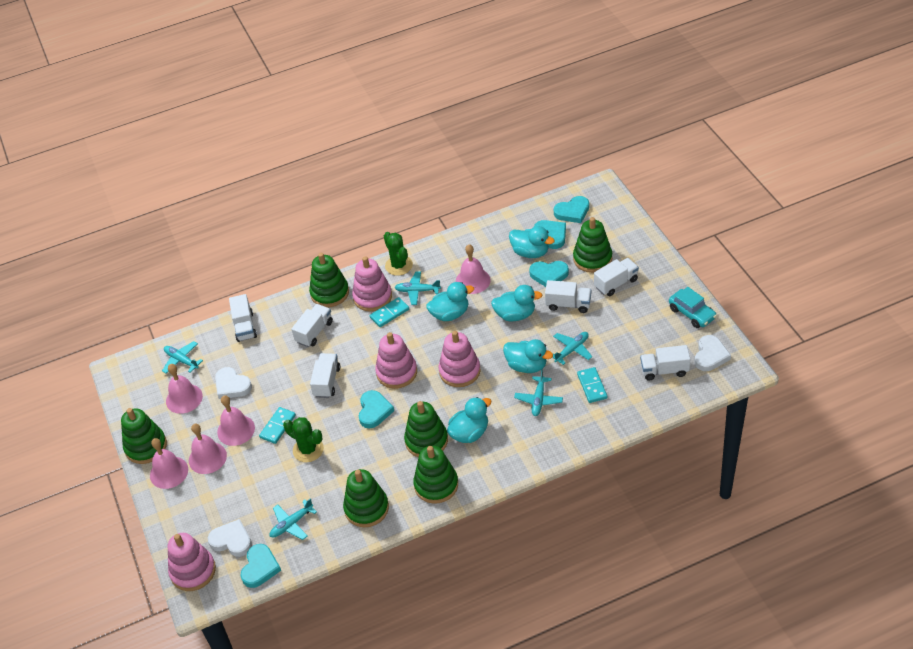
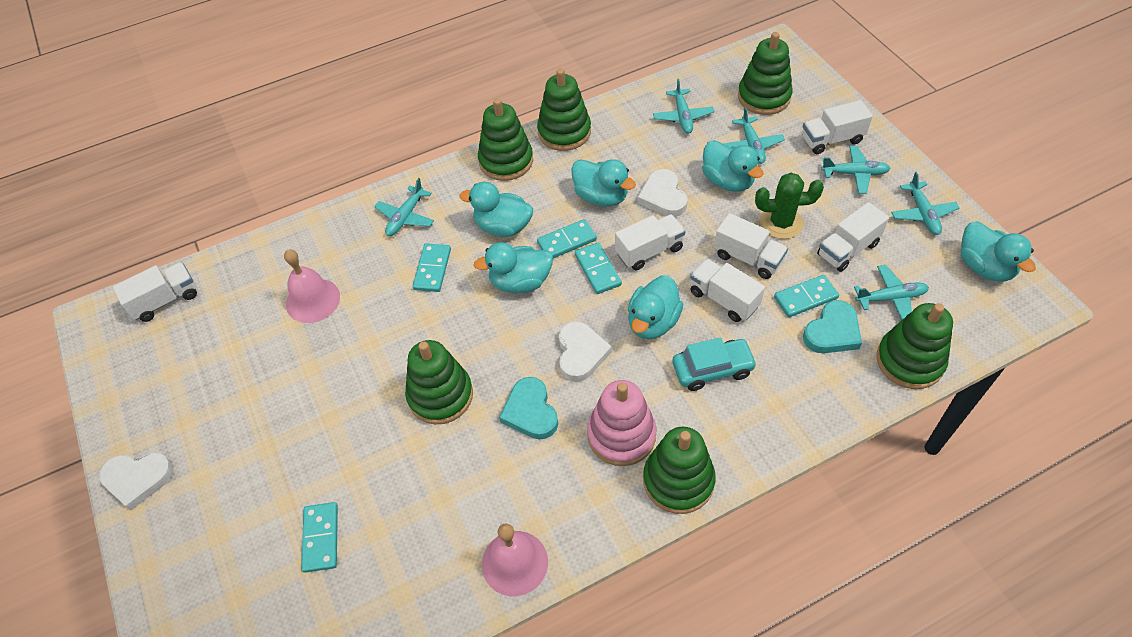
green cactus: [283,417,324,462] [384,232,413,276] = 2 -> [755,173,824,239] = 1
pink bell: [150,438,188,489] [166,364,203,414] [189,424,227,474] [217,395,255,446] [456,244,490,294] = 5 -> [284,249,340,323] [482,523,548,596] = 2
pink stacking toy: [168,533,216,591] [352,256,392,312] [375,332,417,389] [438,331,481,387] = 4 -> [587,380,656,466] = 1
turquoise domino: [259,407,296,444] [370,297,409,327] [577,367,607,403] = 3 -> [301,502,338,573] [412,243,451,292] [537,219,597,258] [575,242,622,294] [774,275,839,317] = 5
turquoise duck: [426,282,474,321] [447,397,491,443] [491,285,542,321] [503,339,553,373] [509,226,555,258] = 5 -> [460,182,533,237] [474,242,553,293] [571,159,636,207] [628,275,683,339] [702,140,763,192] [961,222,1036,281] = 6
turquoise heart: [241,544,281,588] [359,390,394,428] [529,261,569,287] [534,220,566,249] [554,196,589,223] = 5 -> [499,377,558,440] [803,300,862,353] = 2
turquoise plane: [162,341,203,373] [270,498,317,540] [394,271,441,305] [514,369,563,416] [552,332,592,365] = 5 -> [374,178,434,236] [653,79,714,134] [724,107,785,164] [821,146,891,194] [854,265,929,320] [891,172,960,235] = 6

